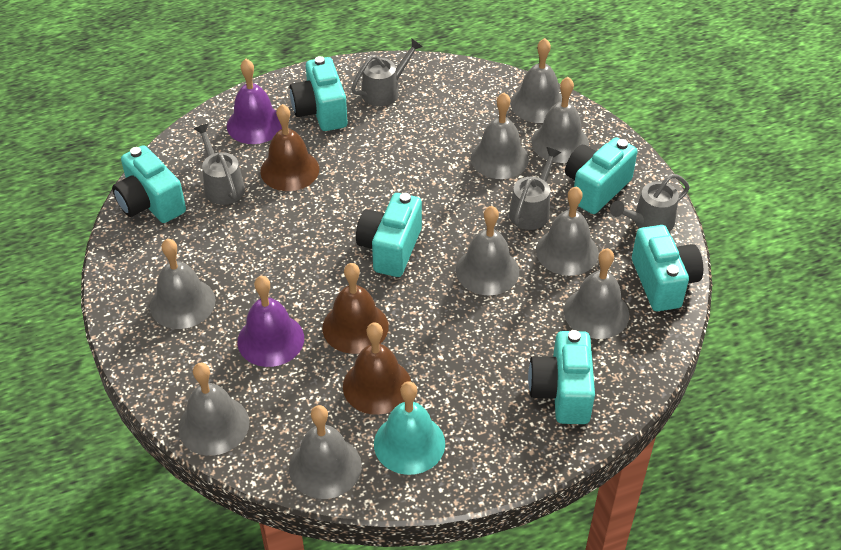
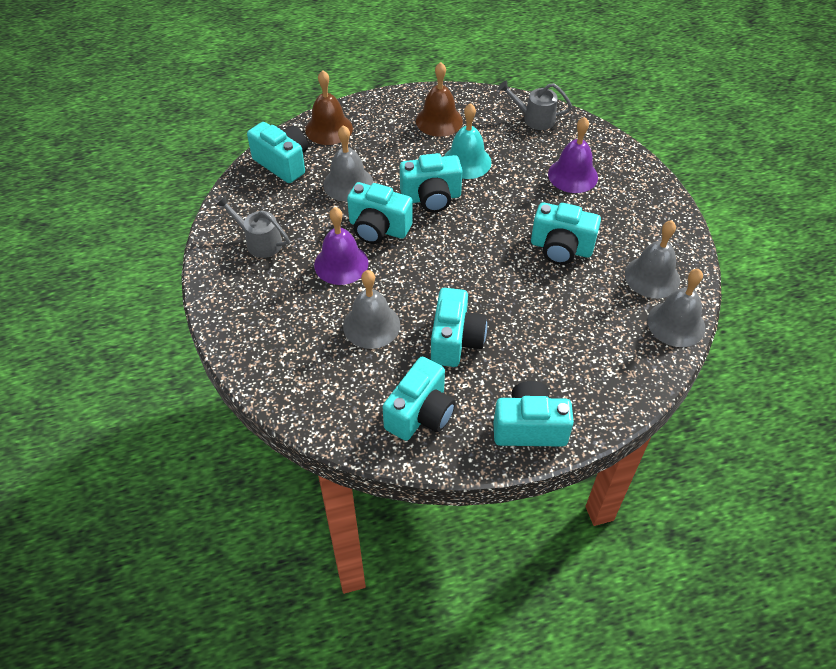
brown bell: [260,104,319,191] [322,263,389,354] [343,322,411,415] = 3 -> [305,70,353,145] [416,62,463,137] = 2
grey bell: [150,239,216,329] [178,363,250,456] [289,405,362,499] [456,206,519,296] [470,93,529,179] [510,38,562,123] [531,77,589,163] [536,186,599,276] [564,248,629,339] = 9 -> [323,125,373,202] [343,270,400,349] [625,220,680,298] [647,269,706,347] = 4
grey watering can: [194,124,245,205] [351,39,423,106] [509,147,561,230] [610,174,690,232] = 4 -> [216,195,289,258] [498,81,572,130] = 2
turquoise camera: [112,145,186,223] [290,56,348,131] [356,193,422,277] [528,330,595,424] [565,137,637,214] [632,225,703,311] = 6 -> [247,122,308,183] [347,182,413,244] [383,357,456,441] [400,153,462,213] [431,288,487,367] [493,381,574,447] [531,202,601,265] = 7

